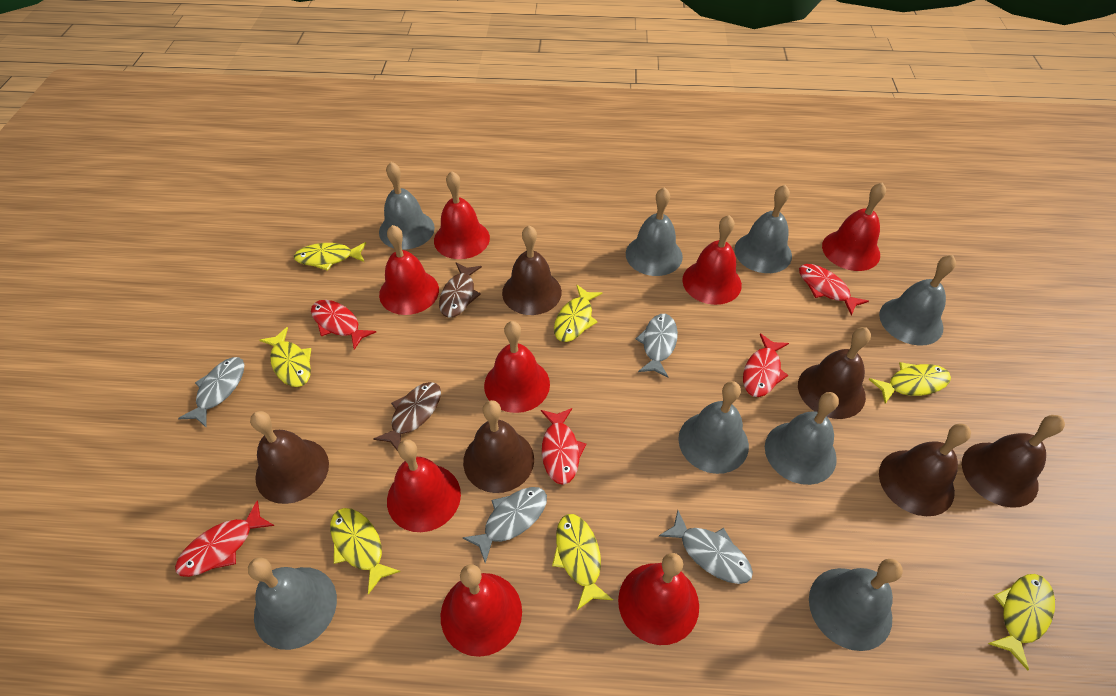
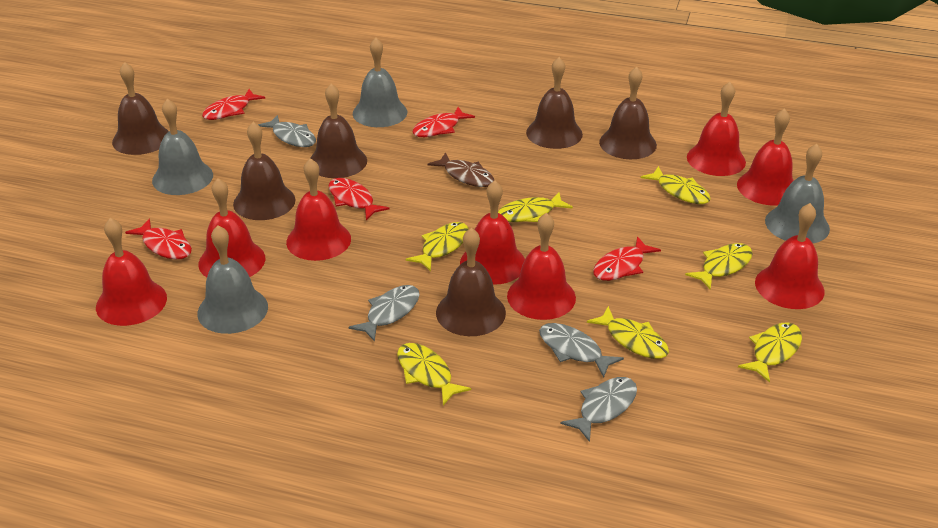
brown fish: [373,382,441,451] [439,262,482,318] = 2 -> [428,152,494,187] = 1
grey bell: [248,558,337,650] [379,162,435,250] [626,187,683,276] [678,381,749,474] [734,185,792,273] [765,392,839,485] [809,559,903,651] [879,255,956,346] = 8 -> [152,98,213,195] [197,225,268,334] [353,38,407,127] [765,144,830,243] = 4

